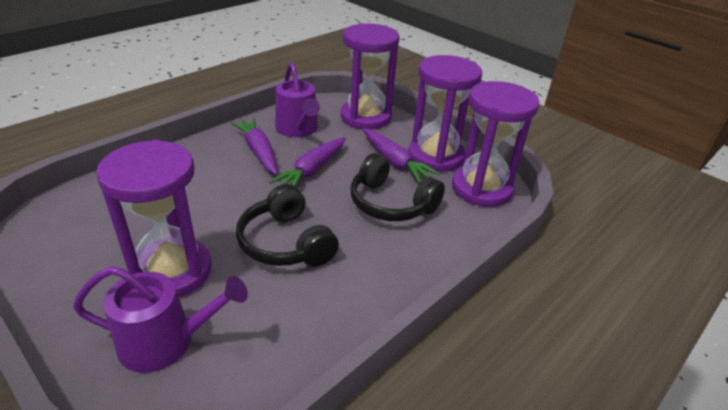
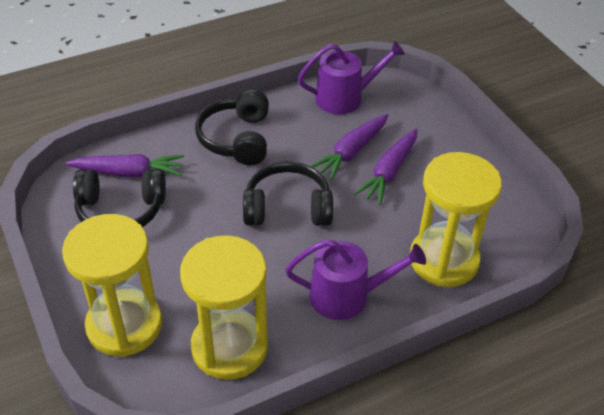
black headphones: [236,184,339,267] [351,153,445,221] = 2 -> [73,169,166,227] [195,90,269,165] [243,161,333,226] = 3
purple hourglass: [96,140,212,297] [341,23,400,129] [408,55,482,172] [452,81,540,207] = 4 -> none = 0
yellow hourglass: none = 0 -> [62,214,162,357] [180,235,268,380] [410,152,502,287] = 3

